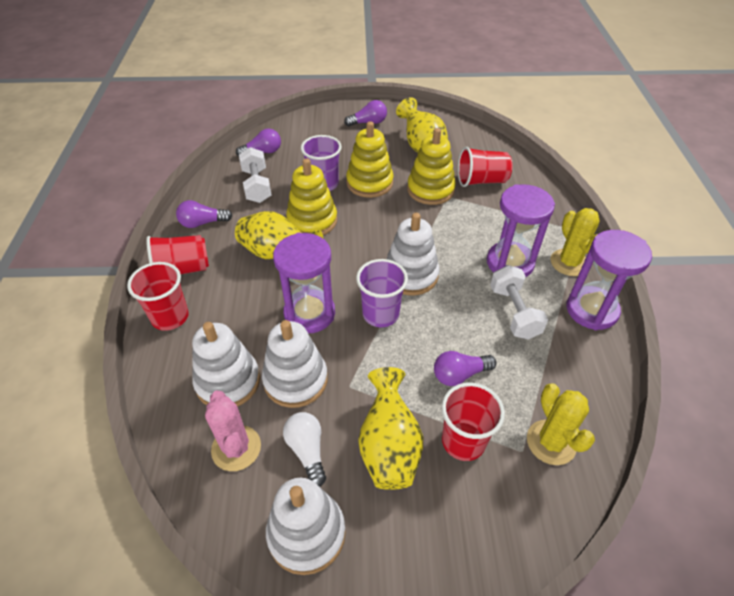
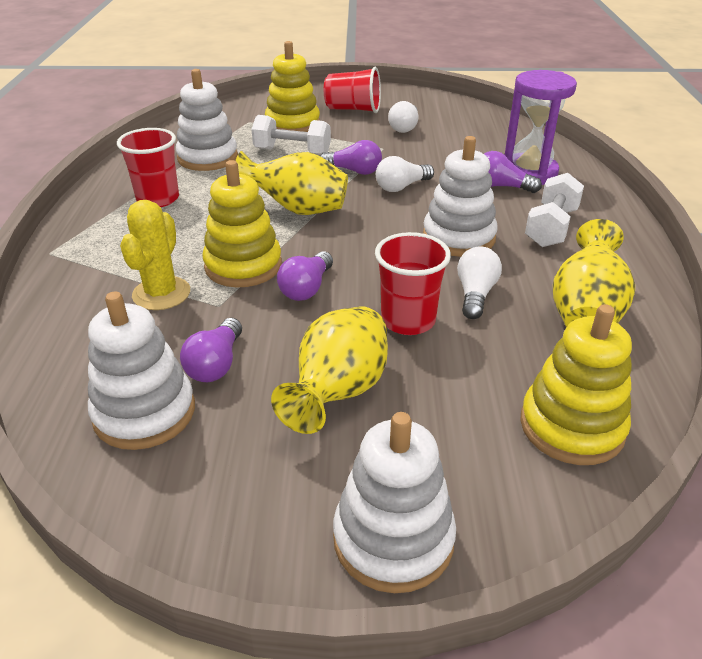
pink cactus: [205,391,261,471] = 1 -> none = 0
purple cup: [301,135,342,191] [356,259,408,327] = 2 -> none = 0
purple hourglass: [273,233,335,333] [487,184,555,277] [566,230,652,330] = 3 -> [505,70,577,185] = 1
red cup: [127,262,189,331] [146,235,209,274] [442,383,505,461] [458,147,513,187] = 4 -> [117,128,179,207] [324,67,381,113] [375,232,451,335] = 3
white light bulb: [283,412,326,487] = 1 -> [376,156,434,192] [388,101,418,133] [457,246,502,319] = 3
yellow cactus: [527,383,595,465] [550,208,600,276] = 2 -> [120,200,190,310] = 1

